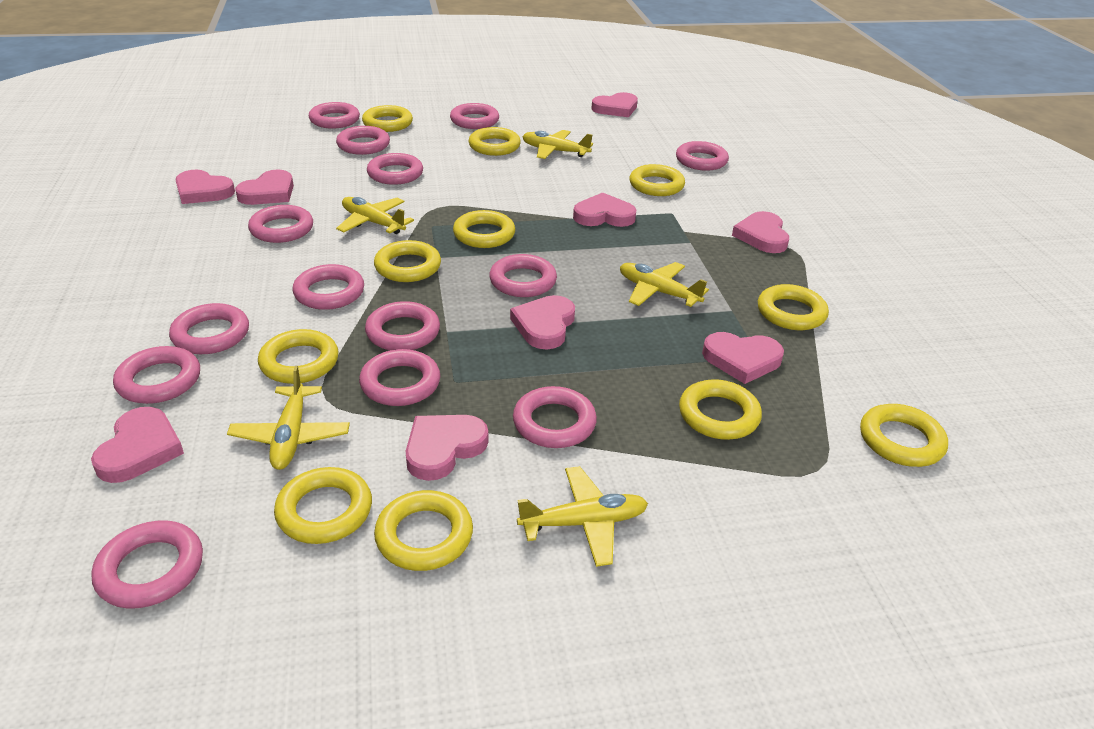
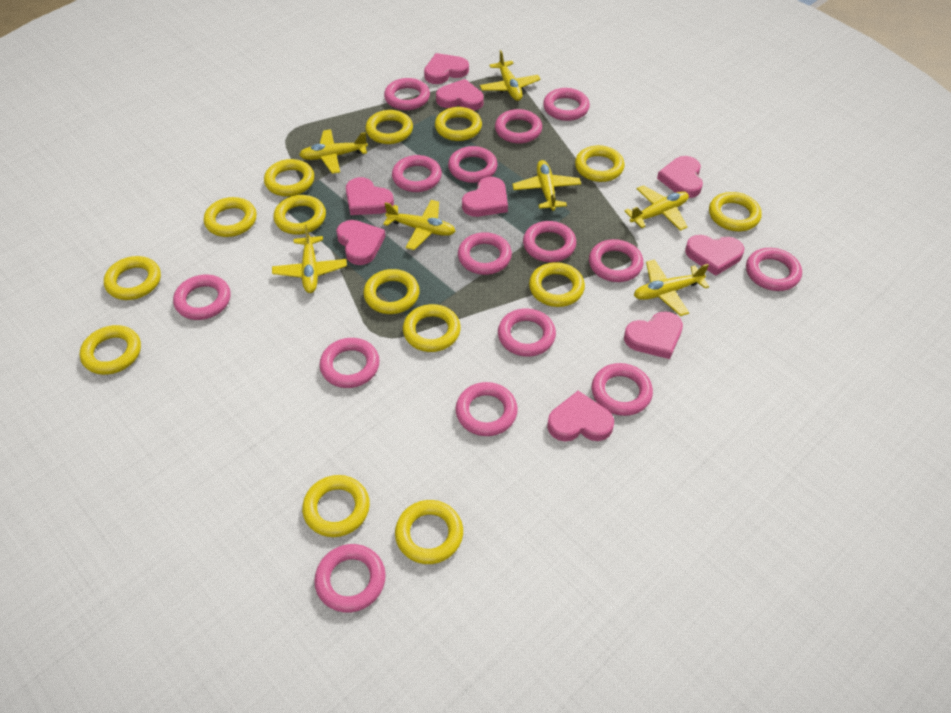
pink ring: [92,520,203,608] [113,346,200,404] [169,303,249,354] [248,205,313,243] [293,264,364,310] [309,102,360,128] [336,126,390,155] [359,349,440,406] [365,301,440,350] [367,153,423,185] [450,103,499,129] [489,254,557,297] [513,386,597,448] [676,141,729,171] = 14 -> [173,275,231,320] [314,544,386,613] [320,338,380,388] [384,78,430,110] [392,155,442,192] [448,146,498,183] [456,382,518,436] [458,232,512,275] [495,109,542,143] [498,308,556,357] [523,221,576,262] [543,88,590,121] [589,239,643,282] [592,363,653,416] [746,248,802,291] = 15
yellow plane: [227,366,350,470] [336,197,414,234] [517,466,648,567] [522,130,593,159] [620,262,709,307] = 5 -> [272,225,347,293] [299,129,368,174] [383,200,456,250] [480,50,540,101] [512,160,581,211] [625,185,689,231] [634,259,710,316] = 7
yellow ring: [258,329,339,384] [274,467,372,544] [362,105,413,132] [374,240,441,282] [374,490,473,571] [453,210,515,248] [469,127,521,156] [629,164,685,196] [679,379,762,440] [758,284,829,330] [860,404,948,467] = 11 -> [80,325,141,375] [104,256,161,300] [204,197,257,237] [264,159,314,197] [274,195,326,235] [302,475,370,537] [363,269,420,314] [365,110,413,144] [395,500,463,564] [403,304,461,352] [435,107,482,141] [529,262,585,307] [575,145,625,182] [709,192,762,231] = 14

